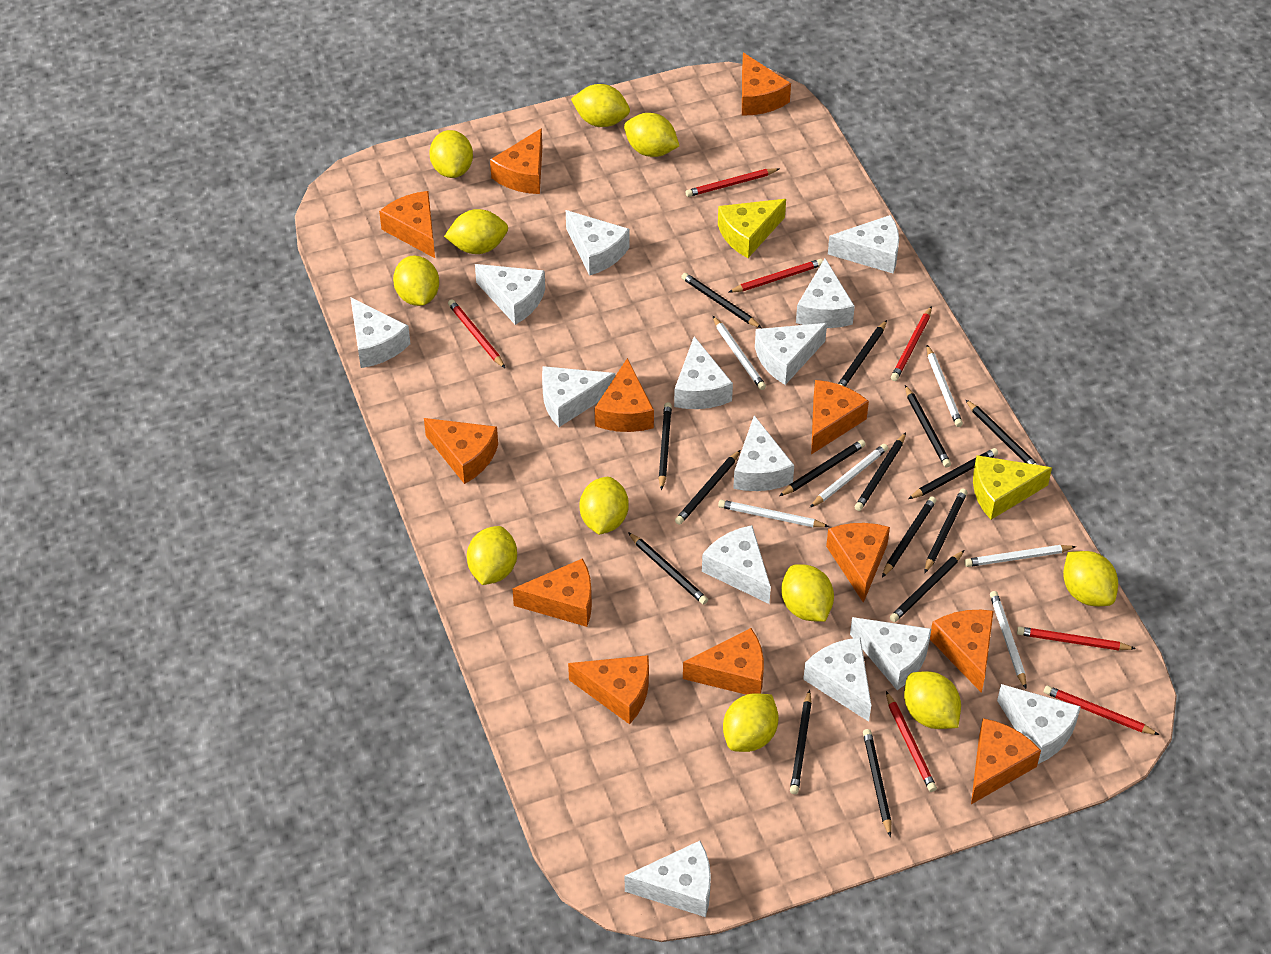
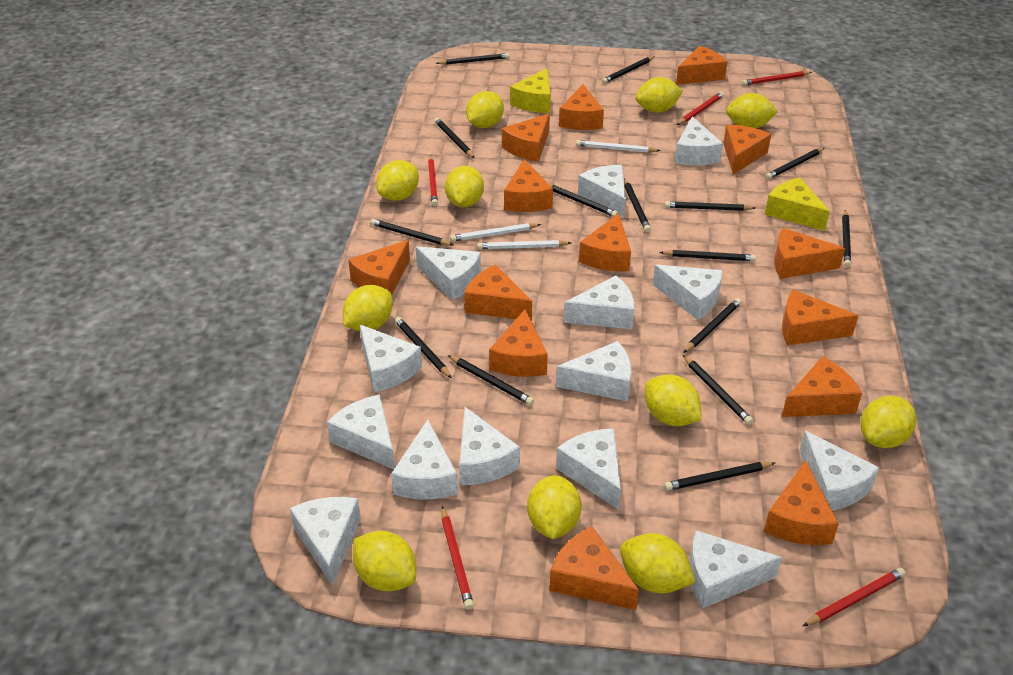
orange cheese: [379,191,435,258] [424,418,498,484] [490,128,542,194] [512,558,592,627] [568,655,649,724] [595,358,654,432] [683,628,764,695] [742,52,791,116] [811,380,869,455] [826,523,890,603] [930,610,994,693] [971,718,1041,804] = 12 -> [348,240,410,295] [464,265,532,321] [489,309,548,377] [502,114,550,162] [504,159,553,212] [549,526,639,610] [559,84,604,130] [579,213,631,272] [676,46,728,85] [723,125,771,175] [764,460,839,545] [774,228,845,279] [782,290,858,345] [782,356,862,417] = 14
red pencil: [448,299,505,368] [686,168,779,197] [729,259,823,293] [886,691,937,792] [891,306,932,381] [1017,627,1136,650] [1044,685,1159,735] = 7 -> [428,155,438,206] [441,506,474,610] [677,92,724,125] [742,71,812,86] [803,568,906,626] = 5
white pencil: [713,316,766,390] [718,500,830,527] [810,444,888,507] [927,345,963,427] [964,545,1076,567] [990,591,1026,689] = 6 -> [450,223,541,242] [477,240,571,249] [576,140,660,153] = 3

